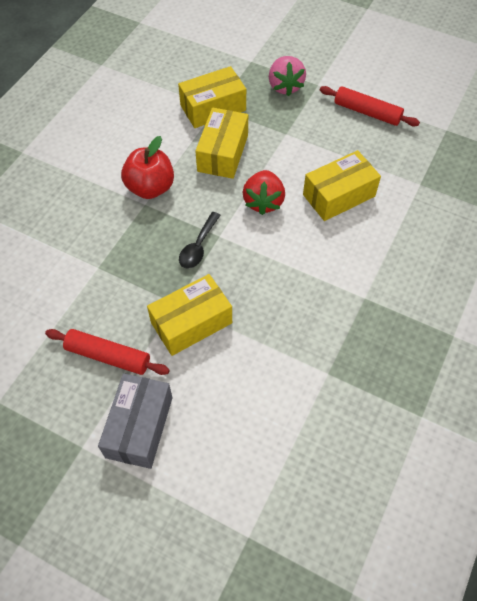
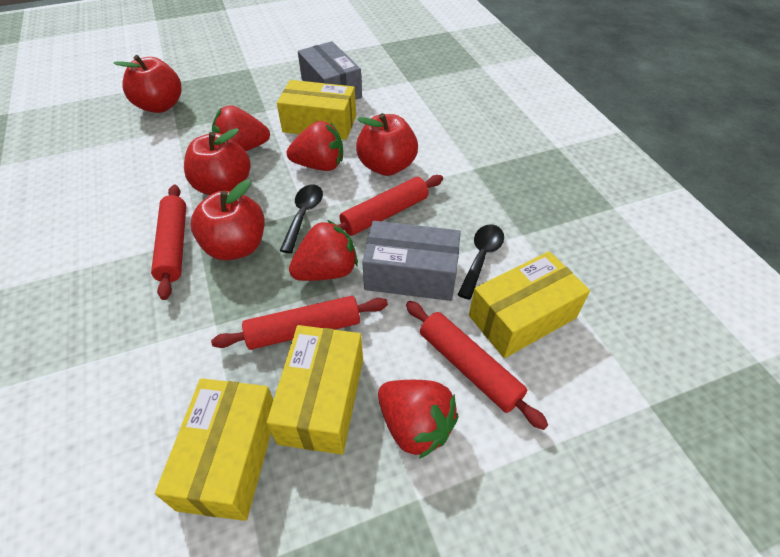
black spoon: [179,212,221,269] = 1 -> [280,185,323,253] [457,224,504,300] = 2
grey box: [98,374,172,469] = 1 -> [298,41,362,100] [362,221,461,301] = 2
pink strawberry: [269,56,306,96] = 1 -> none = 0
red apple: [121,136,174,199] = 1 -> [113,55,182,113] [184,128,251,195] [191,179,265,260] [356,113,418,176] = 4
red rolling pin: [45,329,170,375] [320,86,420,126] = 2 -> [151,185,186,300] [211,296,388,350] [338,175,443,236] [406,301,548,430] = 4
red strawberry: [243,170,285,215] = 1 -> [212,105,270,151] [287,121,343,171] [289,220,358,281] [378,380,458,459] = 4

